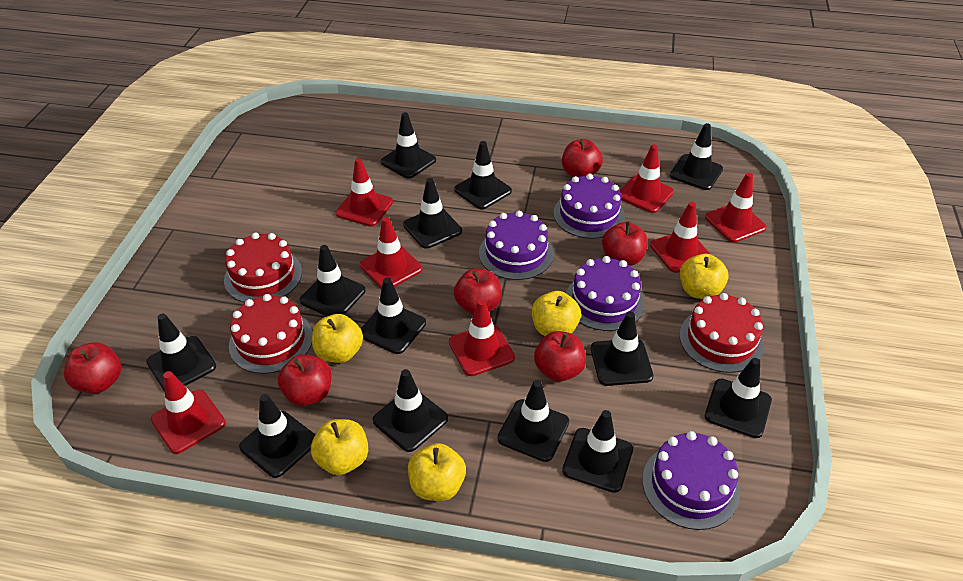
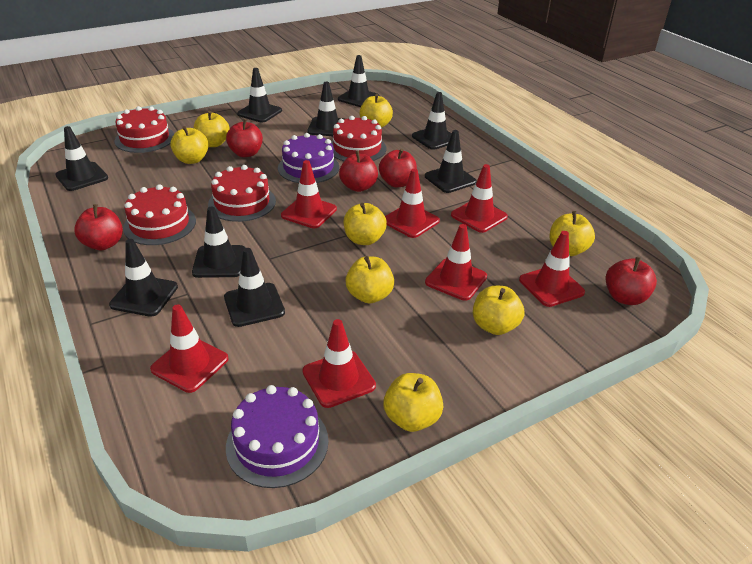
black traffic cone: [146,314,216,391] [239,394,315,478] [300,245,365,316] [361,278,426,354] [373,369,448,452] [381,112,436,179] [403,178,462,249] [454,141,512,209] [497,380,569,462] [562,410,633,493] [591,312,653,386] [670,123,723,190] [705,358,772,438] = 13 -> [55,126,108,191] [109,239,178,317] [192,207,246,278] [224,248,285,327] [237,68,282,123] [307,82,344,136] [338,55,380,107] [412,92,452,150] [425,130,477,193] = 9
purple cake: [479,211,554,280] [553,174,625,239] [566,256,645,331] [642,431,740,530] = 4 -> [226,385,328,488] [278,133,339,183] = 2
red apple: [64,342,121,394] [278,354,332,406] [454,268,502,315] [534,331,586,382] [562,139,603,177] [602,221,648,266] = 6 -> [74,204,123,250] [226,119,263,157] [339,151,378,192] [379,148,417,187] [605,257,657,305] = 5
red cake: [224,233,302,303] [229,294,312,374] [680,293,764,373] = 3 -> [115,106,174,153] [123,184,196,245] [208,165,276,222] [331,116,386,161] = 4
yellow apple: [311,419,368,475] [312,314,363,363] [408,443,466,501] [532,291,581,336] [680,254,729,299] = 5 -> [170,126,209,164] [194,111,230,147] [344,203,387,245] [346,256,394,304] [360,94,393,128] [383,373,443,432] [473,286,524,335] [550,211,595,256] = 8

